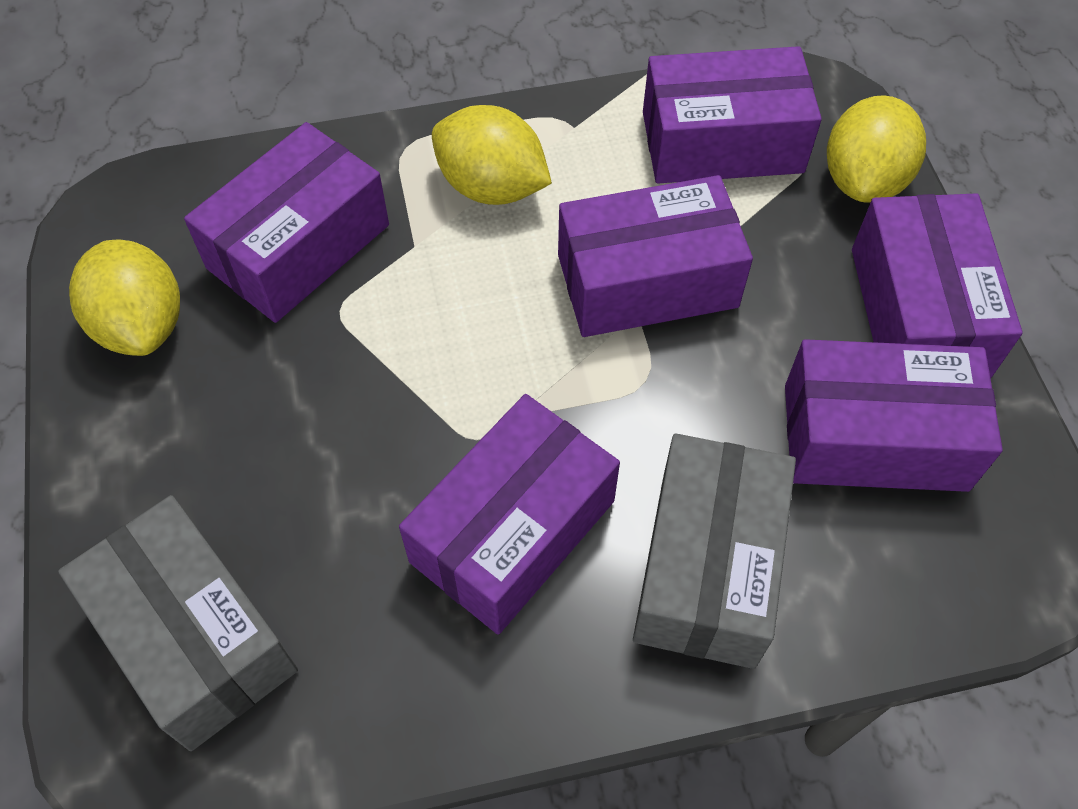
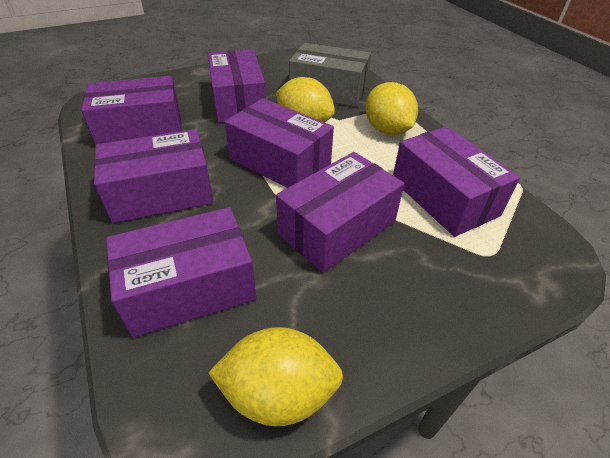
grey box: [58,495,298,751] [633,434,796,669] = 2 -> [289,43,371,107] = 1
purple box: [184,122,389,323] [399,394,620,635] [558,175,753,337] [643,46,822,184] [785,339,1003,492] [852,193,1023,379] = 6 -> [81,76,182,145] [94,129,214,223] [106,207,256,338] [207,49,266,123] [225,98,334,188] [276,152,405,273] [393,126,520,237] = 7

